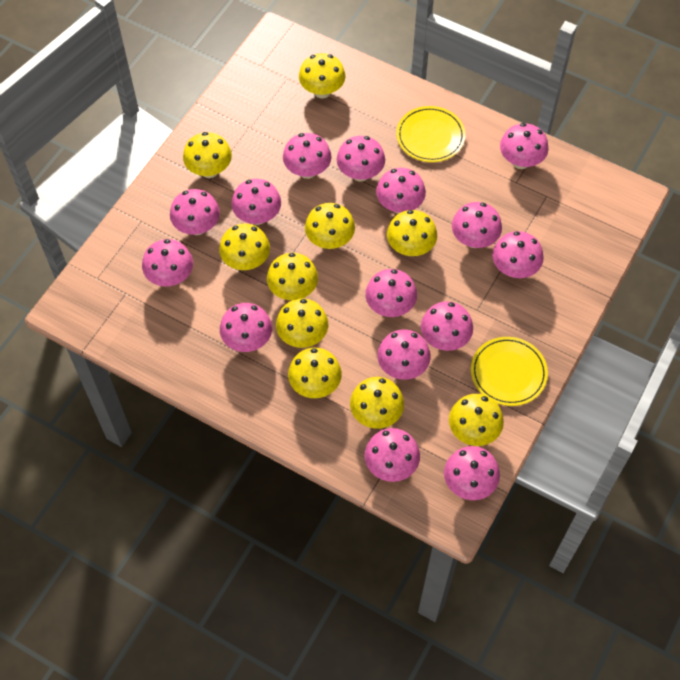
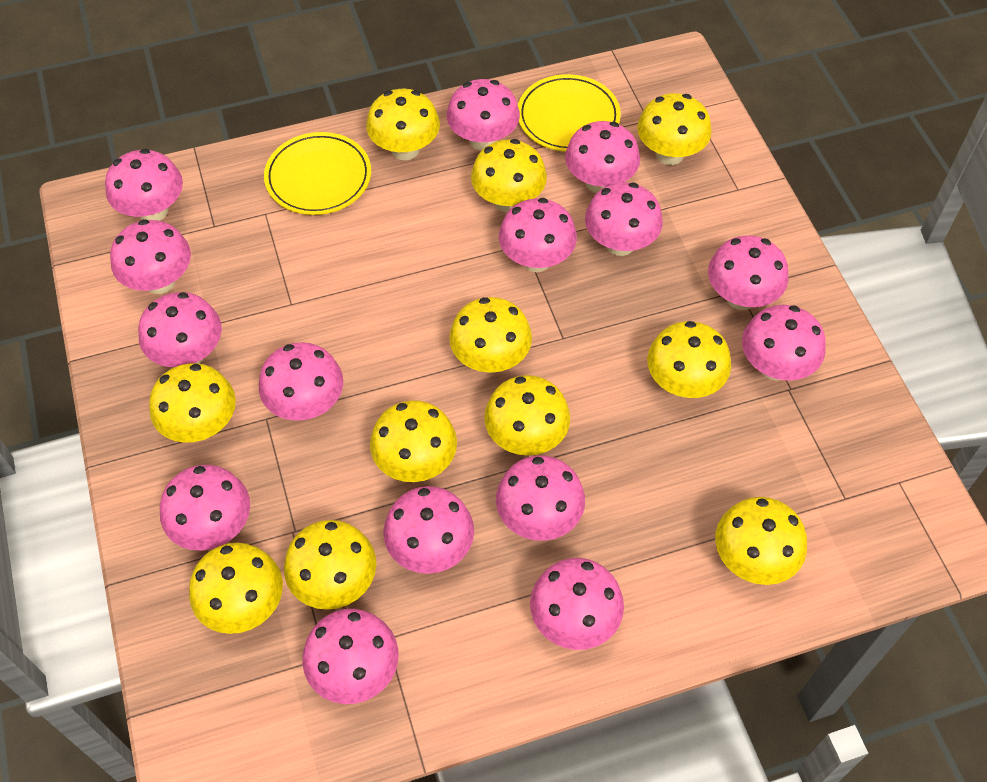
yellow mushroom: [183,132,232,178] [219,224,270,270] [267,253,318,300] [276,299,328,348] [288,348,342,398] [299,53,345,98] [305,203,355,249] [350,377,404,429] [387,210,437,256] [449,394,504,446] = 10 -> [149,363,236,443] [189,543,283,634] [284,520,376,610] [366,89,440,160] [370,400,457,482] [449,297,532,373] [471,139,547,212] [484,375,570,456] [637,93,712,165] [647,321,731,398] [715,497,807,585] = 11

